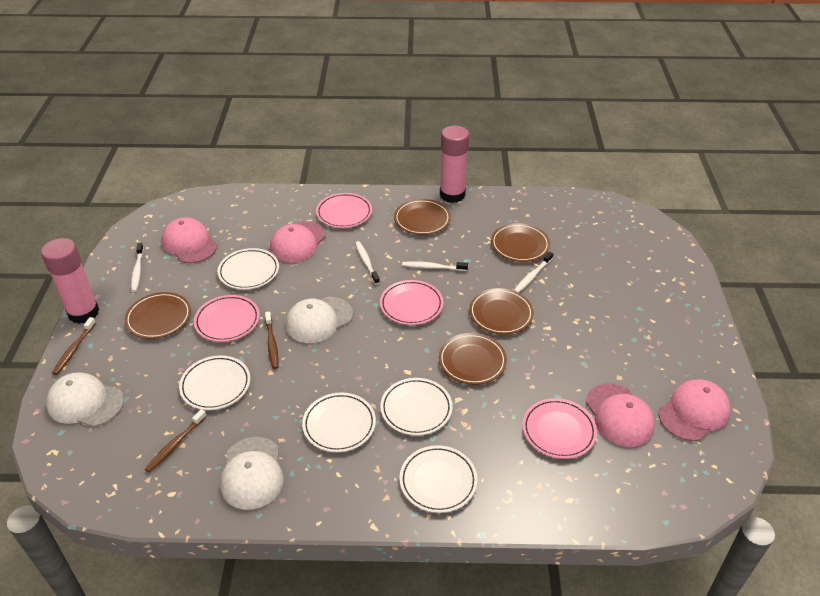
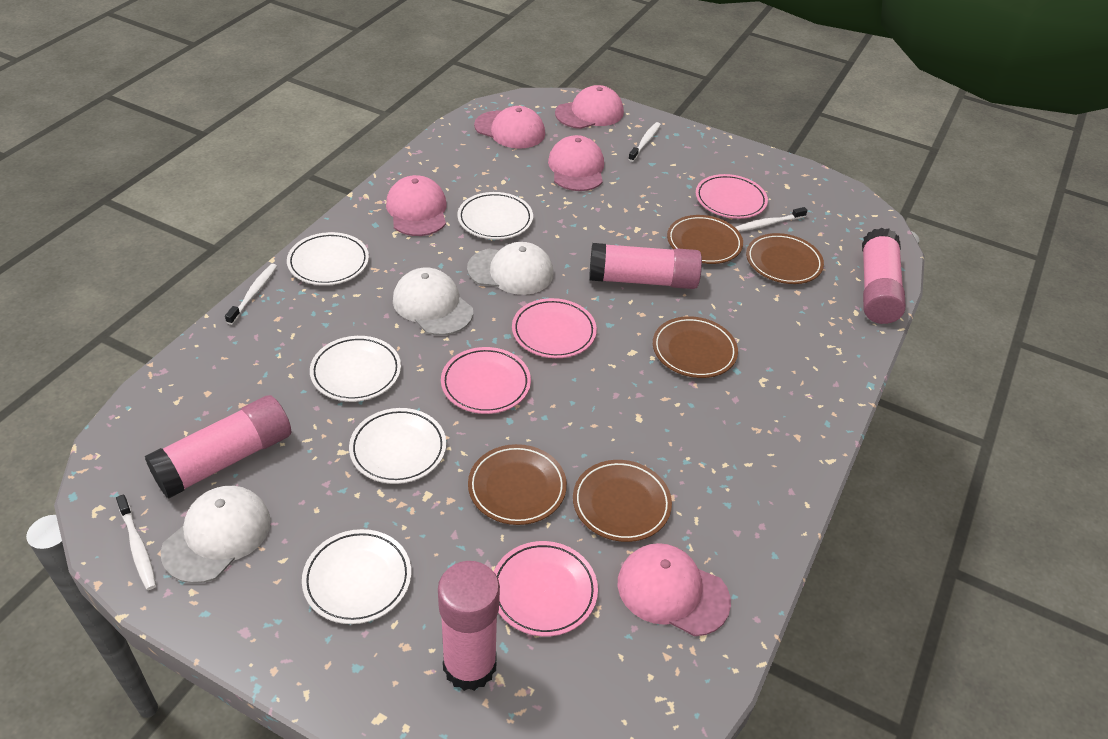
brown toothbrush: [52,317,96,375] [145,409,207,473] [265,312,278,369] = 3 -> none = 0
pink cap: [161,217,217,263] [270,221,326,263] [586,383,655,447] [659,379,731,441] = 4 -> [386,175,446,236] [474,106,545,149] [548,135,604,191] [555,85,624,129] [617,543,731,636] = 5
pink glue stick: [41,238,100,324] [440,125,469,203] = 2 -> [145,395,291,499] [438,561,500,691] [589,243,702,289] [862,228,906,324] = 4

